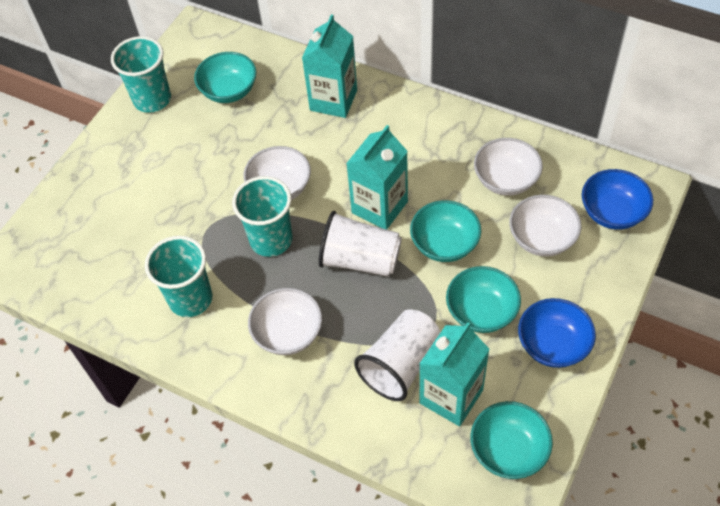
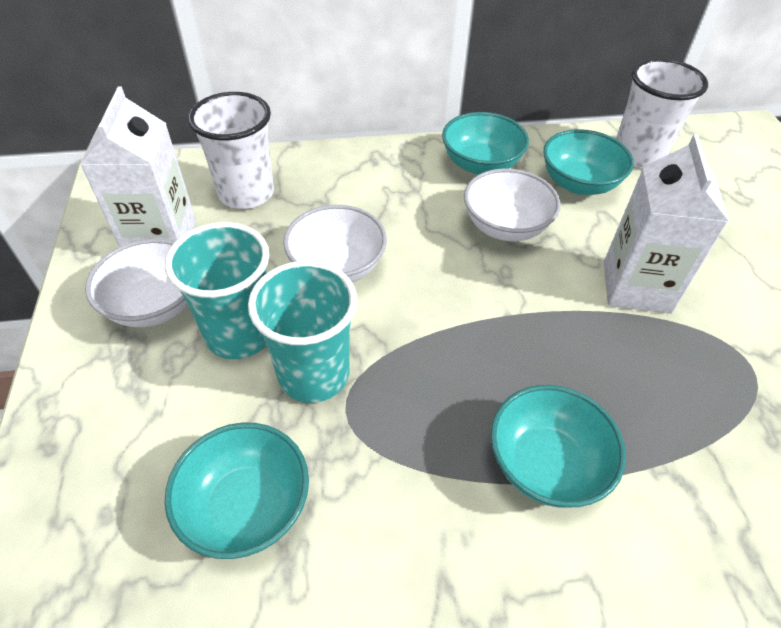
blue bowl: [518,298,596,368] [582,169,653,230] = 2 -> none = 0
turquoise carton: [302,14,357,118] [346,125,408,229] [419,322,489,427] = 3 -> none = 0
turquoise cup: [111,36,171,113] [145,236,212,317] [232,176,292,257] = 3 -> [165,222,269,359] [248,261,357,403] = 2
white bowl: [244,146,311,200] [248,288,322,355] [474,138,543,196] [509,195,581,257] = 4 -> [85,239,188,327] [283,205,387,282] [464,168,561,241] = 3
white carton: none = 0 -> [80,87,196,247] [604,134,729,314] = 2

